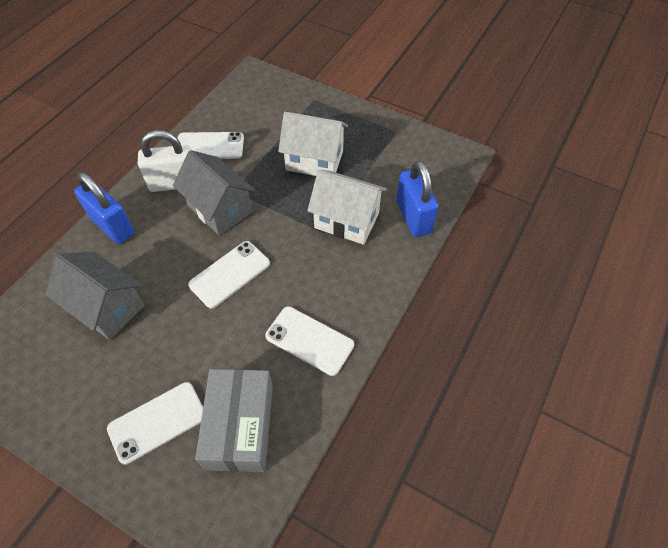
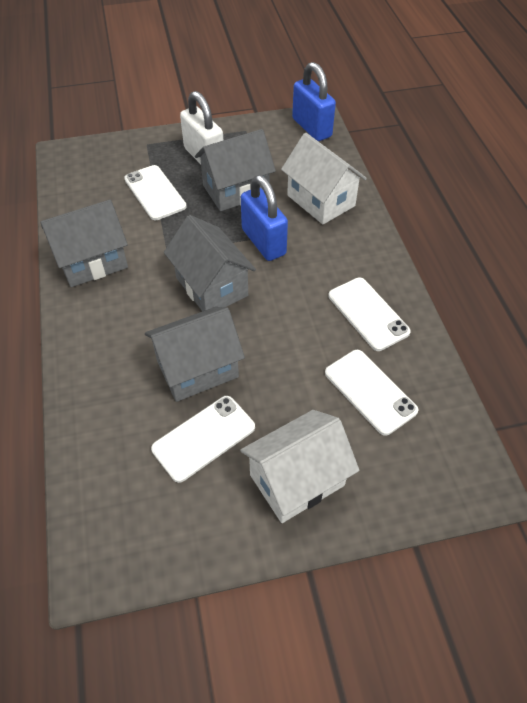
grey box: [195,369,273,472] = 1 -> none = 0
grey house: [45,252,144,340] [173,150,255,235] = 2 -> [40,200,128,287] [145,307,245,402] [164,215,256,311] [195,129,276,211] = 4

